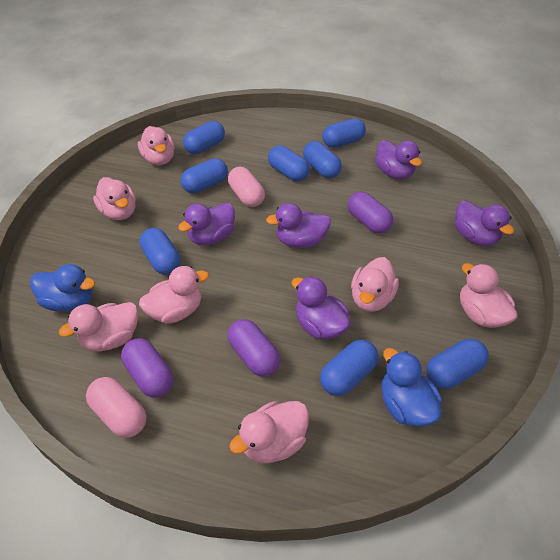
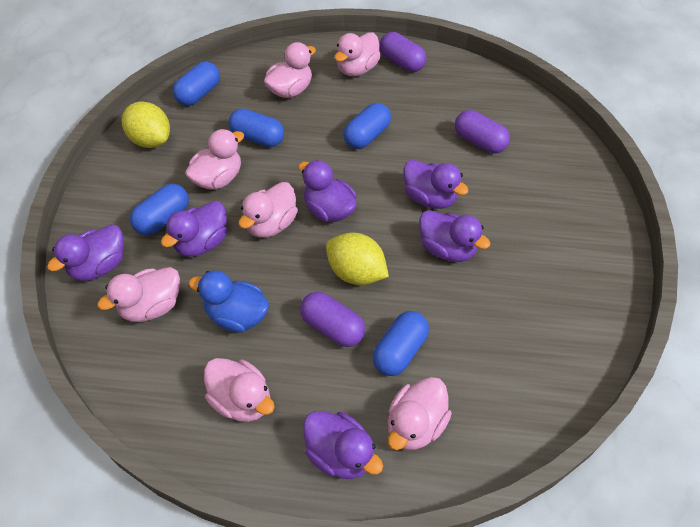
blue capsule: [140,228,181,275] [181,158,228,193] [183,121,225,154] [268,146,310,181] [303,141,342,179] [320,340,378,396] [322,118,366,148] [426,339,489,389] = 8 -> [130,183,189,235] [173,61,220,106] [228,108,284,147] [343,103,391,149] [372,311,429,376] = 5
blue duck: [30,264,95,312] [381,348,442,427] = 2 -> [188,270,269,333] = 1
pink capsule: [86,377,147,438] [228,167,265,207] = 2 -> none = 0
purple duck: [178,203,235,246] [266,203,331,248] [292,276,351,339] [375,140,422,179] [455,200,514,246] = 5 -> [47,224,124,281] [161,201,227,257] [298,160,357,222] [303,411,383,479] [404,159,469,209] [419,210,491,262] = 6
yellow lemon: none = 0 -> [122,102,170,148] [326,233,389,285] = 2

